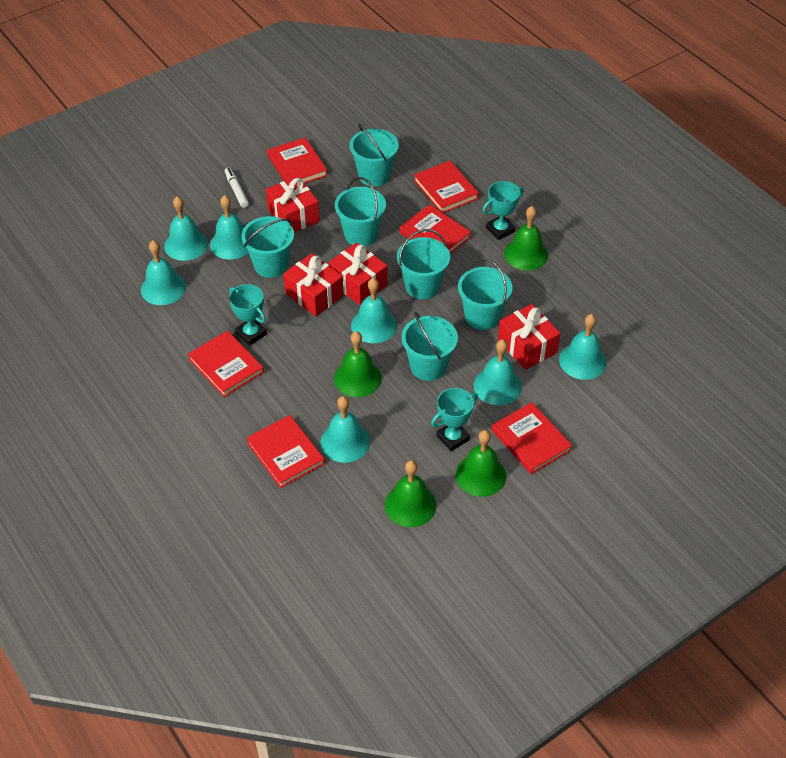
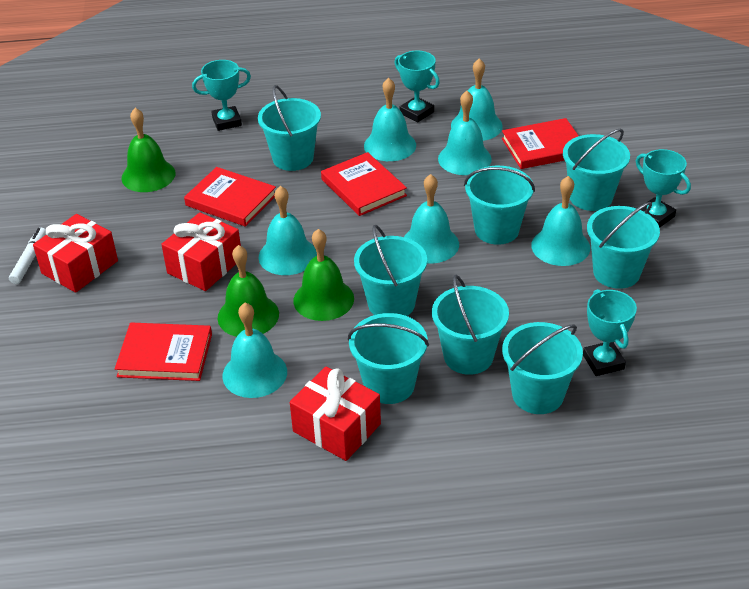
green bell: [334,331,382,397] [385,460,436,527] [456,430,506,497] [504,206,548,270] = 4 -> [122,108,175,192] [217,245,279,337] [293,229,354,321] = 3
red book: [188,331,264,397] [246,415,325,488] [267,138,328,184] [399,205,471,254] [414,161,479,213] [492,402,573,475] = 6 -> [115,323,212,381] [184,167,276,227] [321,152,407,216] [502,118,579,169] = 4
red gift: [266,176,320,232] [283,253,344,317] [328,243,388,305] [498,304,561,370] = 4 -> [33,214,118,293] [161,212,241,291] [290,366,381,461] = 3
turquoise bucket: [241,216,294,278] [335,177,386,246] [350,124,399,187] [397,229,450,299] [401,312,458,381] [458,258,512,330] = 6 -> [258,85,321,171] [348,313,429,404] [354,225,427,316] [432,274,509,375] [464,166,535,245] [502,322,583,414] [563,129,630,211] [587,202,660,289] = 8
turquoise trophy: [229,284,267,346] [431,388,478,451] [483,181,524,240] = 3 -> [192,60,251,131] [395,51,440,122] [583,289,637,376] [636,149,691,228] = 4

